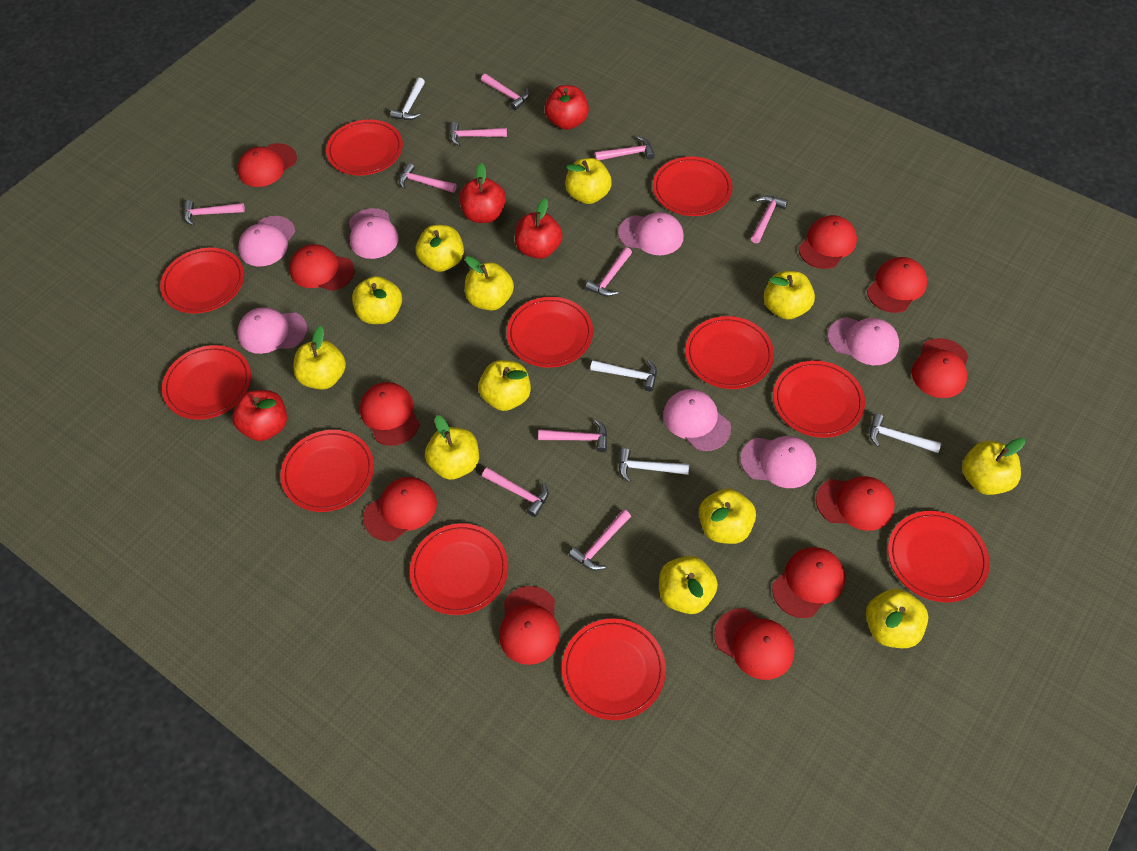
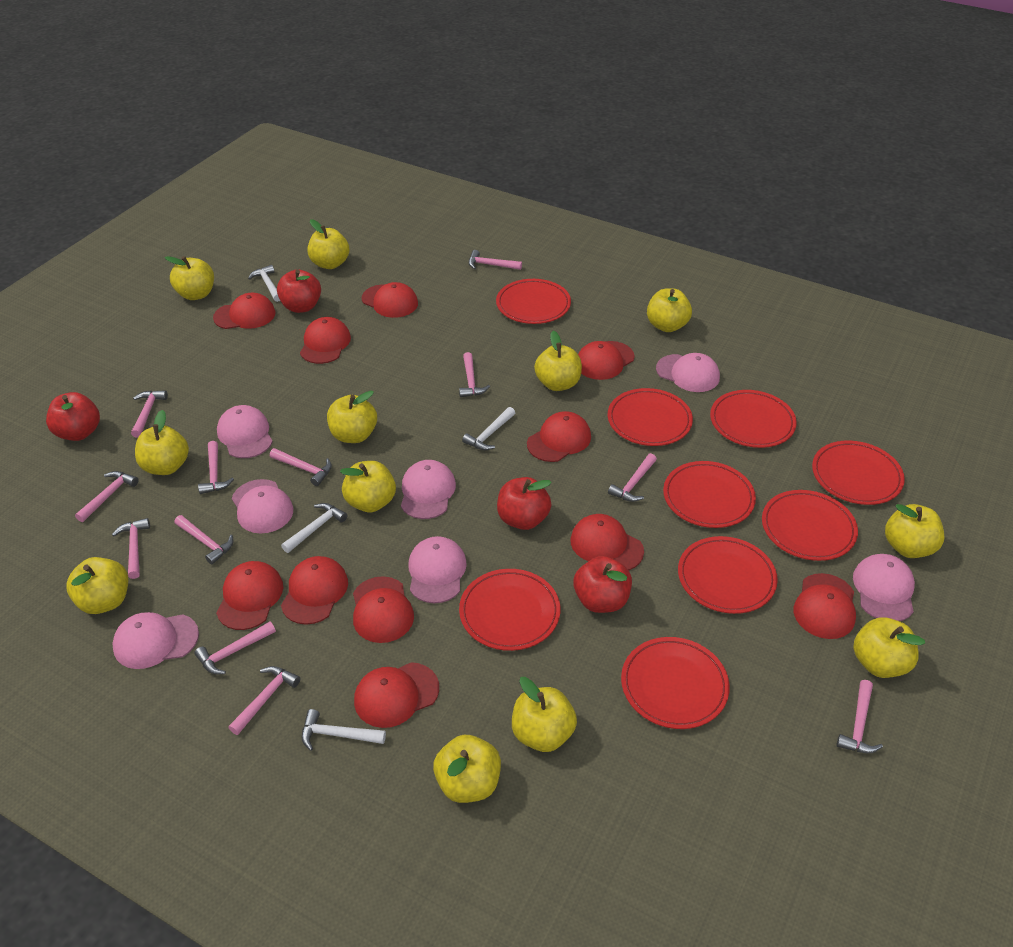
pink hammer: [184,200,245,226] [399,163,457,193] [450,122,507,146] [481,74,530,110] [482,467,549,517] [538,420,607,452] [569,509,631,570] [586,247,632,297] [595,136,655,160] [751,196,788,243] = 10 -> [75,471,139,522] [112,518,150,579] [131,390,168,438] [174,515,233,565] [194,622,276,674] [198,441,234,494] [228,666,300,735] [270,448,332,486] [459,352,490,397] [469,250,522,270] [608,453,657,502] [837,680,883,753] = 12
red plate: [160,248,244,314] [162,345,251,420] [280,430,374,512] [326,119,403,176] [410,523,508,615] [507,297,593,368] [562,618,666,720] [653,157,733,216] [685,316,774,389] [773,361,865,438] [888,511,990,602] = 11 -> [459,569,560,651] [496,279,571,324] [608,388,693,446] [621,637,730,729] [663,461,756,528] [678,536,778,614] [710,390,797,448] [762,490,858,561] [812,441,905,505] = 9

